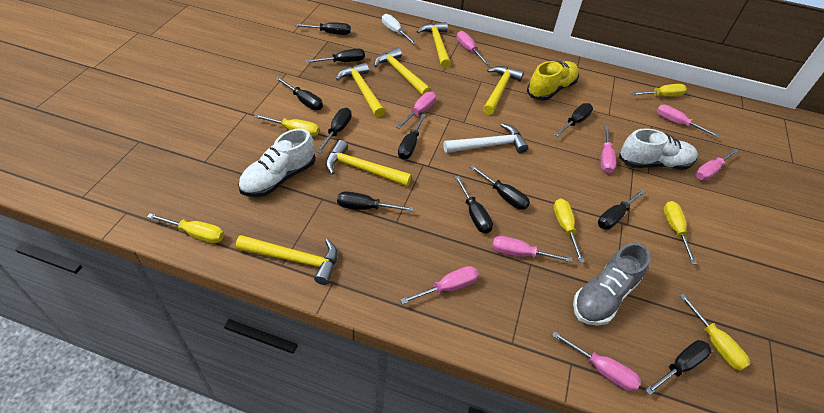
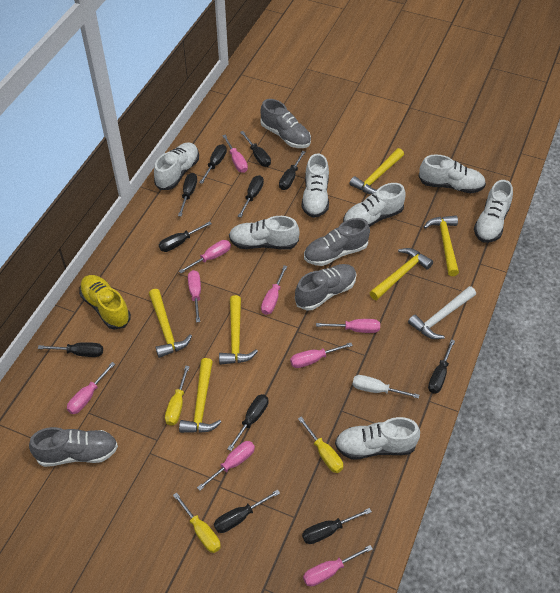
grey shoe: [573,242,651,326] = 1 -> [29,427,118,467] [260,99,311,148] [295,264,357,310] [304,218,370,266] = 4
pink screwdriver: [396,92,436,129] [400,266,479,304] [456,31,489,65] [492,236,572,262] [552,331,641,392] [600,126,616,173] [657,105,719,138] [695,149,738,181] = 8 -> [67,362,115,414] [179,240,231,273] [188,270,201,322] [197,441,255,490] [222,135,248,173] [261,265,288,315] [290,343,353,368] [303,545,373,587] [316,319,380,333] = 9
white shoe: [238,128,316,197] [619,128,698,169] = 2 -> [154,143,199,190] [229,216,300,250] [301,153,329,218] [335,417,420,459] [343,183,406,227] [418,154,486,193] [474,180,513,243] = 7
yellow screwdriver: [147,213,224,243] [254,114,319,137] [553,199,585,263] [632,84,687,97] [664,201,697,264] [679,294,750,371] = 6 -> [165,366,190,426] [173,492,221,553] [298,416,343,473] = 3

